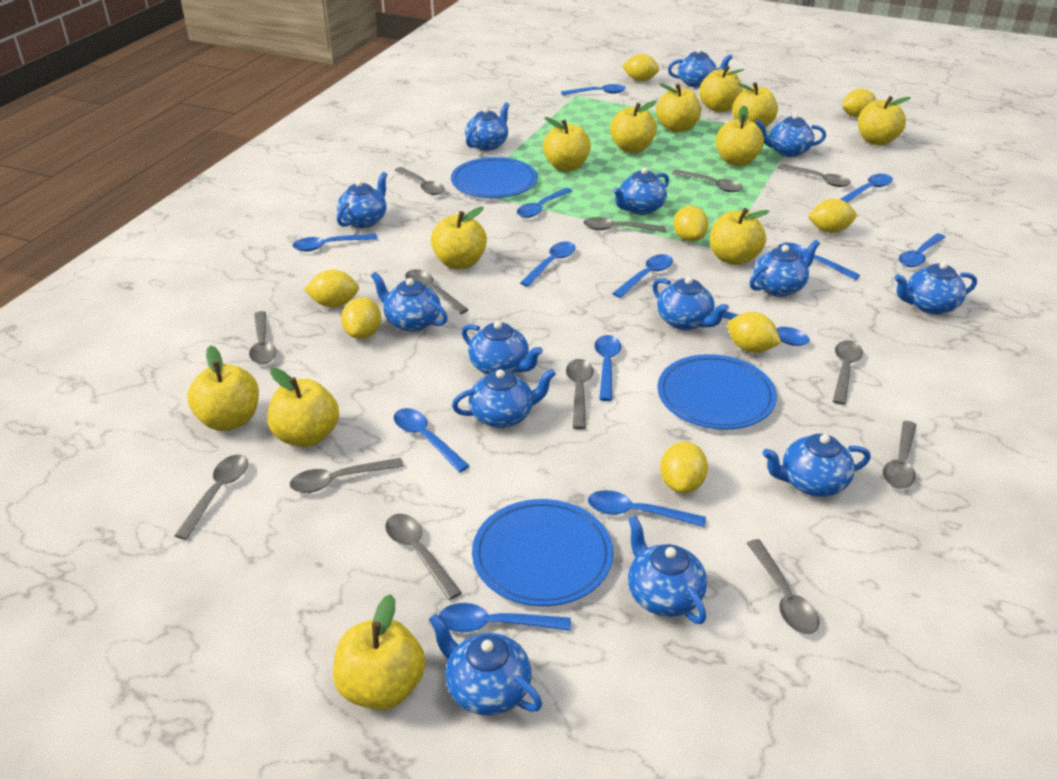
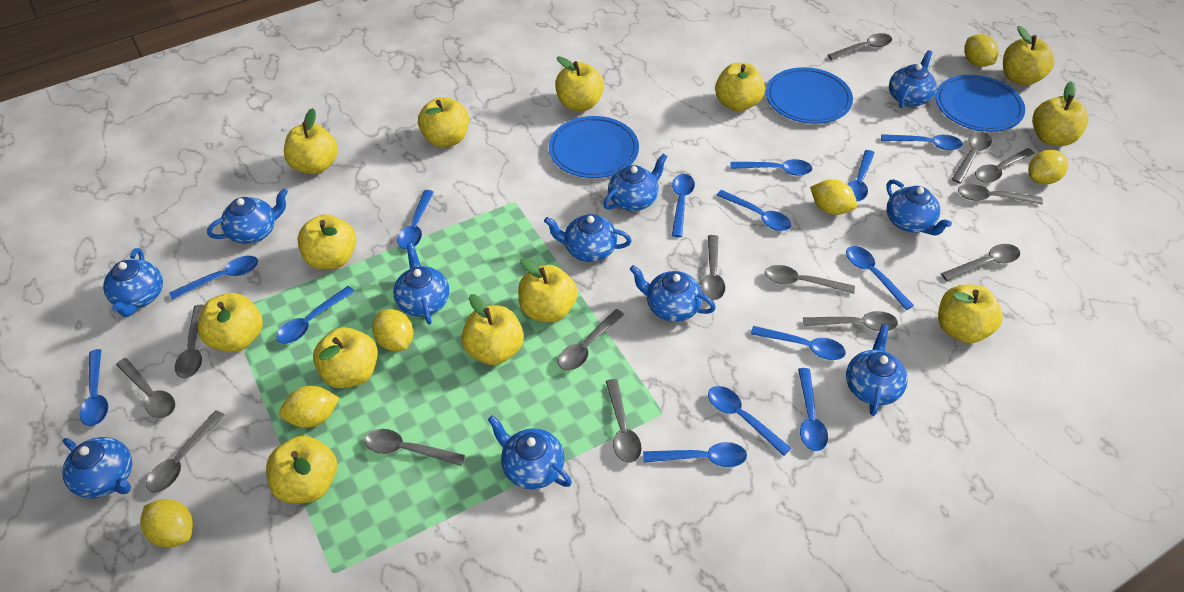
blue spoon: [293,234,378,251] [394,408,469,472] [439,603,571,632] [517,188,573,218] [520,242,576,287] [561,84,626,95] [588,490,706,527] [594,335,621,401] [612,254,673,298] [722,311,810,346] [779,243,860,280] [840,174,893,203] [899,233,946,267] = 13 -> [80,349,108,426] [169,256,258,300] [276,286,355,344] [397,190,433,249] [643,442,747,467] [672,174,695,237] [708,386,792,456] [716,190,791,231] [730,159,813,175] [751,326,846,360] [798,368,828,451] [846,246,914,310] [847,150,875,202] [881,134,963,150] = 14
blue teapot: [337,172,388,228] [371,272,448,332] [429,614,542,715] [452,369,556,428] [462,321,543,375] [465,102,509,151] [612,168,669,215] [628,515,707,624] [652,276,729,330] [668,48,733,88] [750,240,820,297] [755,113,826,157] [762,434,871,497] [894,262,977,315] = 14 -> [62,437,132,499] [103,248,163,317] [207,189,288,244] [393,243,449,324] [488,415,572,490] [544,214,632,262] [603,153,667,211] [630,265,716,322] [846,324,908,416] [886,179,952,235] [889,50,937,108] = 11
grey spoon: [174,455,248,540] [249,311,277,364] [290,458,404,493] [385,514,462,600] [395,167,445,195] [405,269,469,314] [566,359,594,429] [583,217,666,232] [672,170,743,192] [747,539,820,634] [778,164,851,187] [833,340,863,405] [883,421,916,489] = 13 -> [116,358,175,418] [146,410,225,493] [175,305,204,379] [365,429,465,466] [558,309,624,370] [606,379,642,463] [701,235,726,300] [765,265,855,294] [803,311,898,331] [828,33,892,60] [941,244,1020,281] [952,132,992,183] [958,184,1043,204] [975,148,1035,183] = 14
yellow apple: [187,345,259,431] [267,368,339,447] [333,594,426,710] [431,207,487,269] [543,117,591,171] [610,100,657,153] [656,83,701,132] [699,66,744,112] [710,208,770,265] [716,106,764,166] [732,82,778,127] [858,96,911,146] = 12 -> [198,293,263,352] [266,436,337,503] [284,108,338,174] [297,214,356,270] [313,327,378,388] [418,97,469,147] [461,294,524,365] [518,258,578,323] [555,56,604,111] [715,63,765,112] [938,284,1003,343] [1003,26,1055,86] [1032,81,1088,146] = 13
yellow lemon: [304,269,359,308] [341,297,381,339] [623,54,660,81] [660,442,708,493] [673,206,709,242] [728,312,781,353] [808,199,857,233] [842,89,876,118] = 8 -> [140,499,193,548] [279,386,340,428] [372,309,413,351] [810,179,857,215] [964,34,999,67] [1028,150,1068,184] = 6

